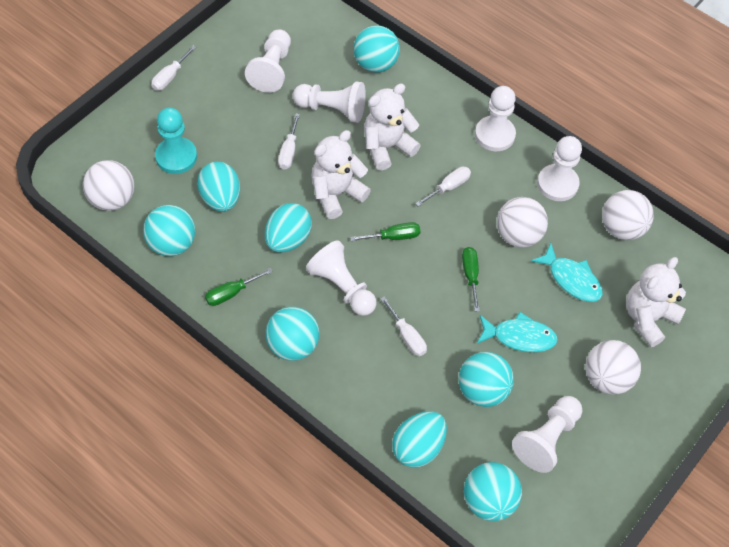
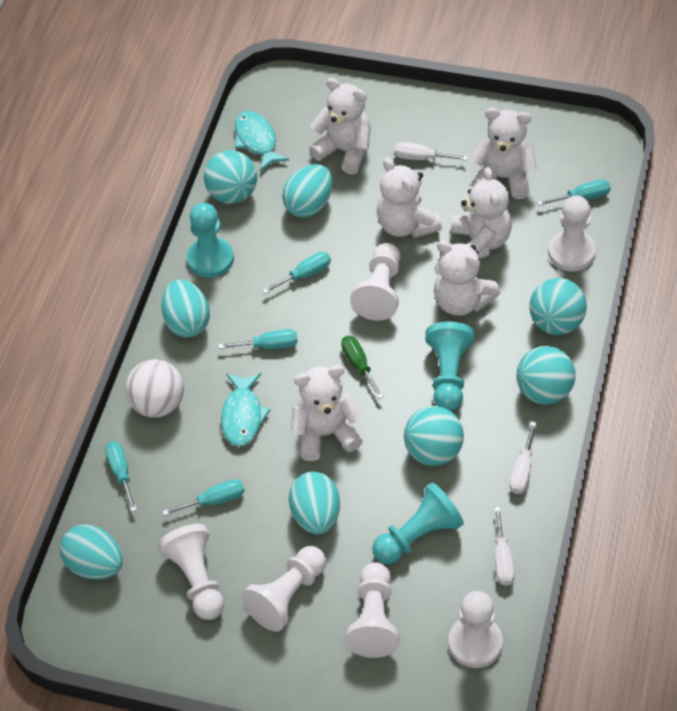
green screwdriver: [205,268,273,306] [350,222,420,241] [462,247,480,312] = 3 -> [341,336,384,399] = 1
turquoise ball: [143,205,195,256] [265,307,319,361] [353,25,400,73] [459,352,514,407] [464,462,522,521] = 5 -> [204,150,257,204] [404,406,464,466] [516,346,575,405] [529,278,587,335] = 4
turquoise egg: [197,162,240,212] [265,203,312,252] [392,411,447,467] = 3 -> [60,524,123,580] [161,279,210,338] [282,164,332,218] [289,472,340,535] = 4
turquoise pawn: [155,108,197,174] = 1 -> [187,203,234,278] [372,483,464,564] [425,322,474,411] = 3
turquoise screwdriver: none = 0 -> [105,441,137,512] [163,479,245,516] [218,329,298,349] [262,252,331,294] [537,180,611,206] = 5
white ball: [83,160,134,211] [497,197,548,248] [585,340,641,395] [602,190,654,240] = 4 -> [125,359,184,418] = 1
white screwdriver: [151,46,196,91] [278,114,300,169] [380,296,427,356] [415,166,471,207] = 4 -> [394,142,468,161] [494,507,515,586] [510,422,536,494] = 3
white teddy bear: [311,130,371,219] [364,83,421,171] [626,257,686,347] = 3 -> [291,365,363,461] [309,78,371,174] [376,158,442,238] [434,240,500,316] [451,167,512,259] [470,108,537,199] = 6

